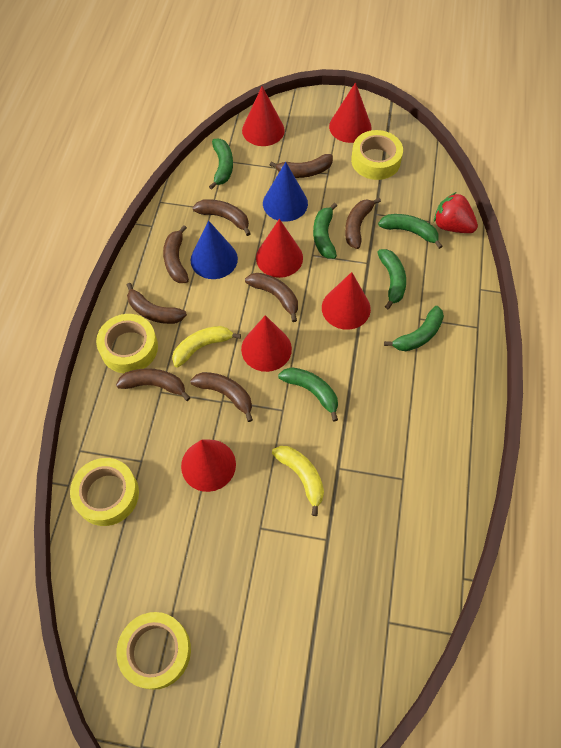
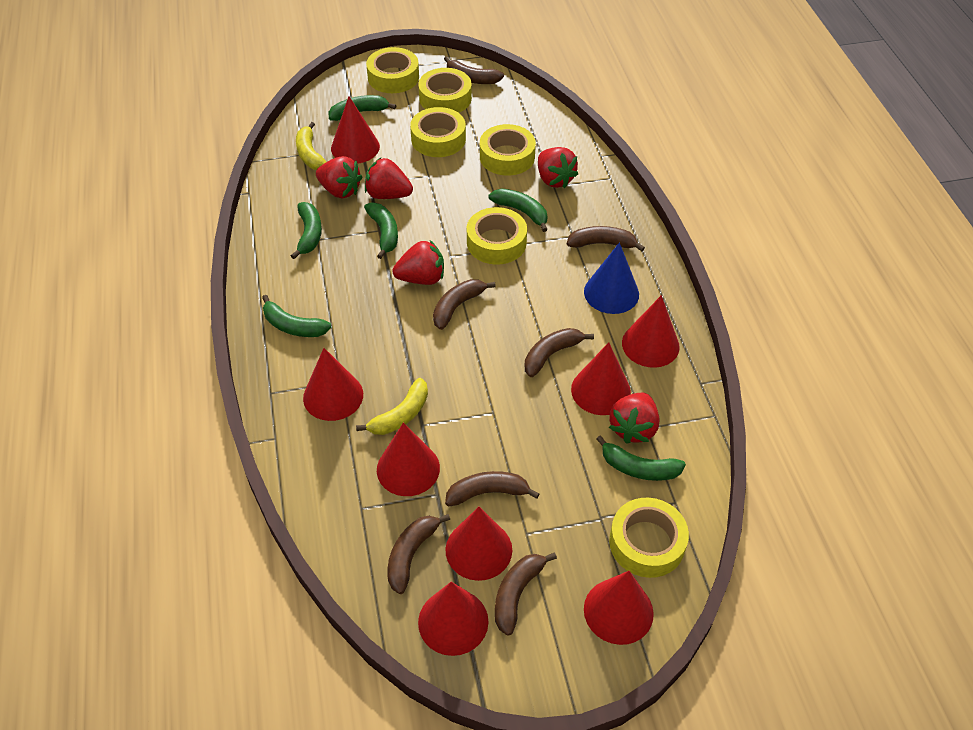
blue cone: [191,220,238,279] [263,162,308,221] = 2 -> [584,243,639,314] = 1
brown banana: [116,368,190,401] [127,283,187,324] [163,225,189,283] [190,372,253,422] [192,199,251,236] [245,273,298,322] [270,154,333,178] [345,198,381,249] = 8 -> [388,514,450,594] [433,279,496,330] [444,56,504,84] [445,471,540,506] [495,553,557,636] [524,328,594,377] [567,226,645,251] = 7
red cone: [181,440,236,492] [241,315,292,372] [242,86,285,146] [256,219,303,278] [322,272,371,330] [329,82,372,143] = 6 -> [303,348,363,421] [331,96,380,164] [377,422,440,496] [418,582,489,656] [445,506,512,581] [571,342,631,415] [584,571,654,645] [622,295,680,368] = 8
red strawberry: [434,192,478,233] = 1 -> [316,156,362,199] [365,158,413,199] [392,240,444,285] [538,147,578,188] [609,393,660,444] = 5
yellow tape: [70,458,139,526] [96,314,158,373] [116,612,191,690] [351,130,403,180] = 4 -> [366,47,419,93] [410,107,466,157] [419,68,472,113] [467,207,527,265] [480,124,536,176] [609,498,689,578] = 6

